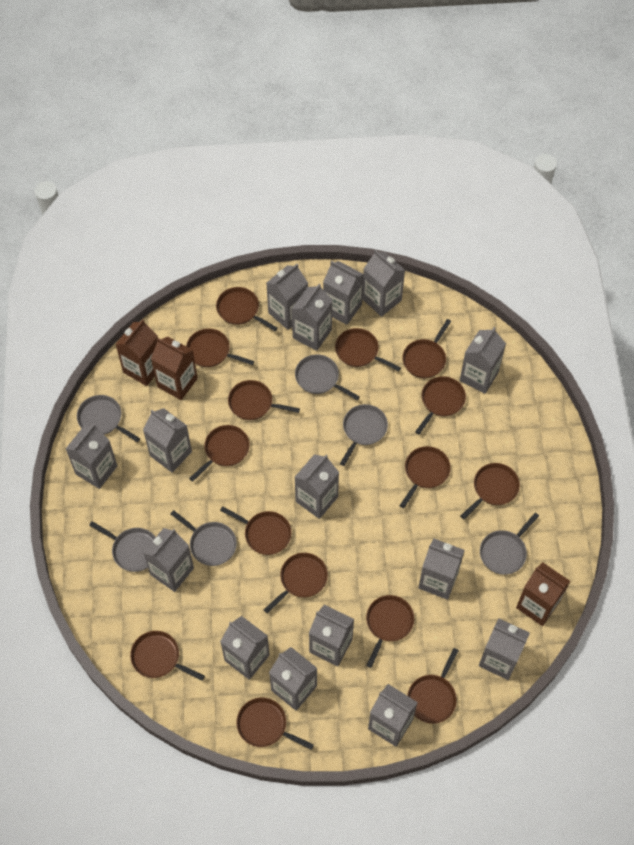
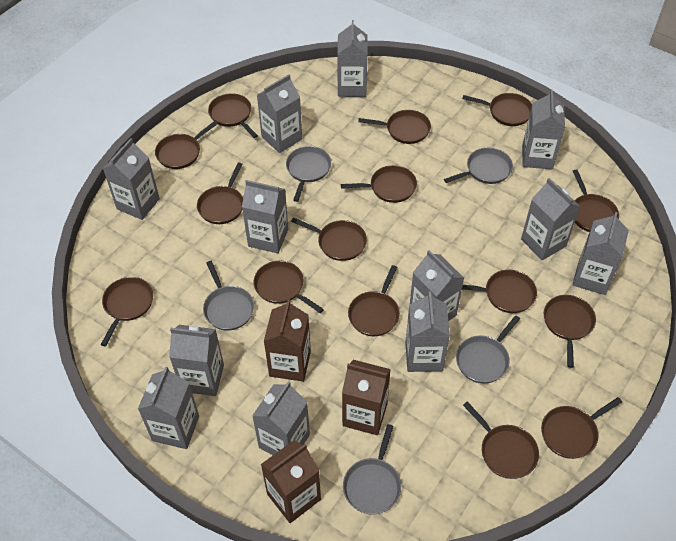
grey carton: [66,424,117,489] [143,408,192,473] [143,528,194,592] [220,616,270,680] [266,264,308,330] [269,647,317,711] [292,284,333,351] [295,454,339,519] [309,604,354,667] [323,261,364,325] [362,250,405,317] [368,684,418,747] [418,539,465,600] [460,327,506,394] [479,618,530,680] = 15 -> [103,138,160,220] [138,367,199,449] [169,325,224,396] [242,180,288,253] [252,381,310,455] [257,74,302,153] [337,20,367,97] [405,292,450,372] [410,250,464,321] [521,178,580,260] [522,90,565,169] [572,212,629,295] = 12
grey pan: [77,395,141,442] [89,521,155,572] [170,510,237,566] [295,354,360,400] [340,404,388,466] [480,513,539,575] = 6 -> [203,261,254,331] [286,146,331,202] [343,424,401,515] [444,148,513,184] [456,316,520,384] = 5

